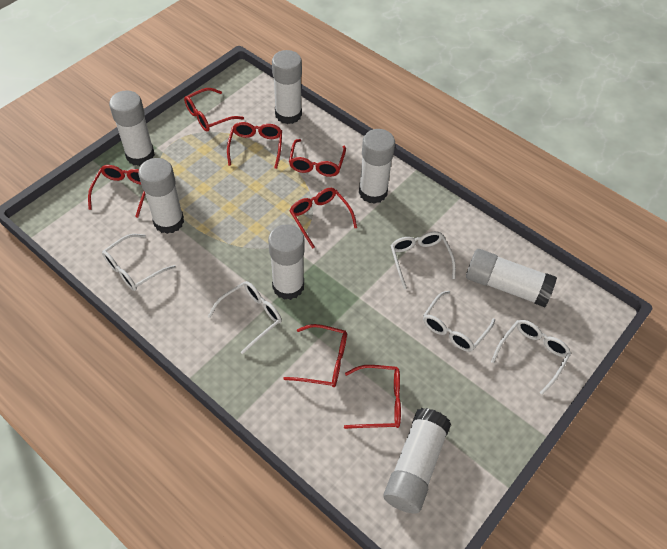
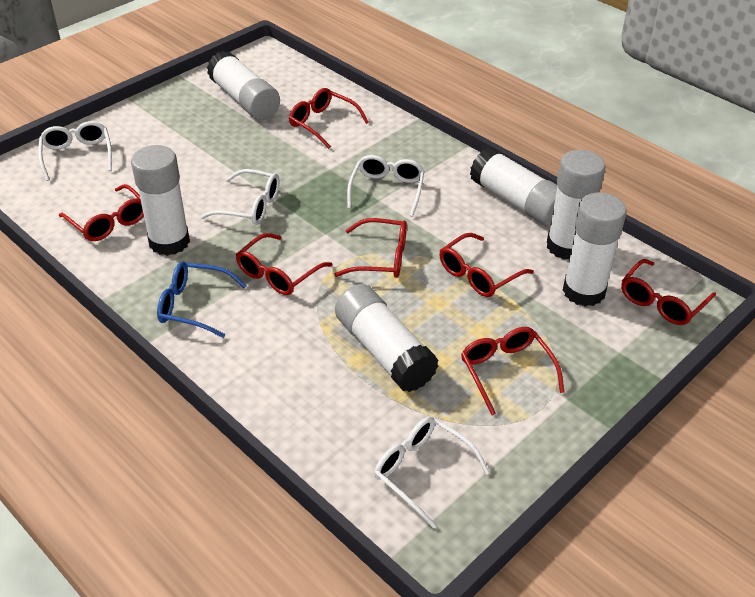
blue glasses: none = 0 -> [157,262,247,338] = 1
white glasses: [102,234,176,291] [208,281,282,354] [390,231,456,289] [423,291,495,352] [491,320,571,395] = 5 -> [38,121,112,181] [200,169,279,225] [347,155,425,217] [374,416,490,529] = 4
white glue stick: [109,90,155,166] [138,158,184,234] [268,224,305,300] [272,50,302,124] [359,129,395,204] [384,408,451,514] [466,249,557,307] = 7 -> [131,145,190,256] [207,51,280,120] [335,284,438,392] [470,148,558,227] [547,150,605,259] [563,193,627,307] = 6

